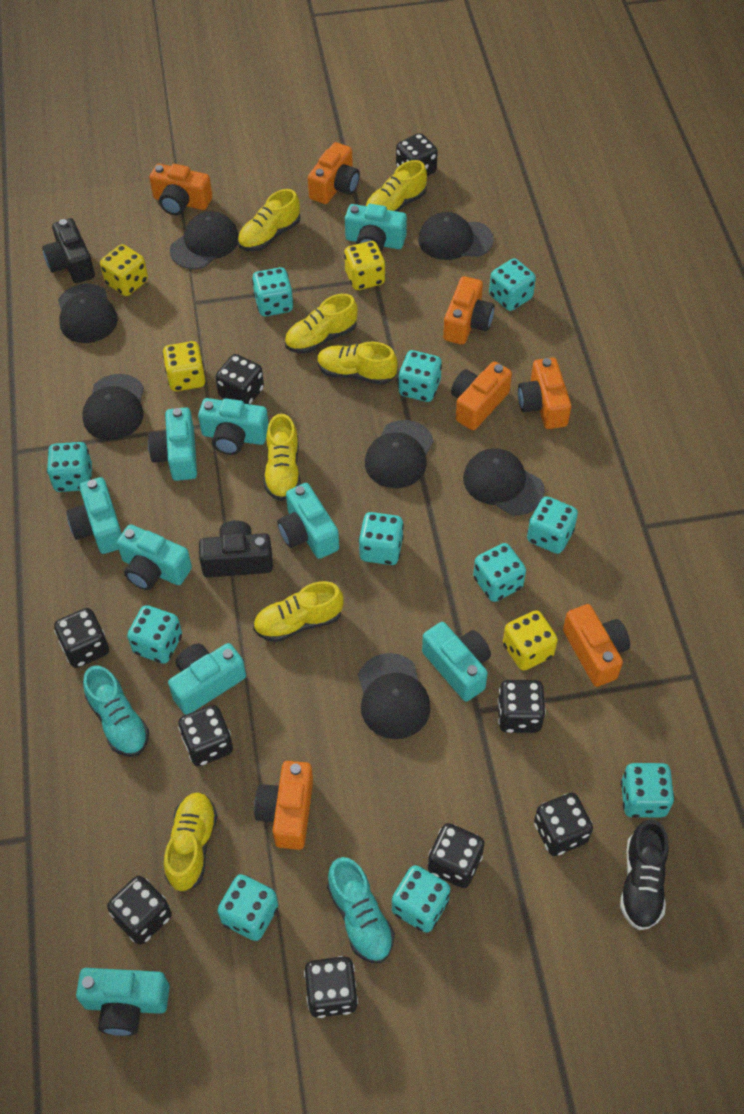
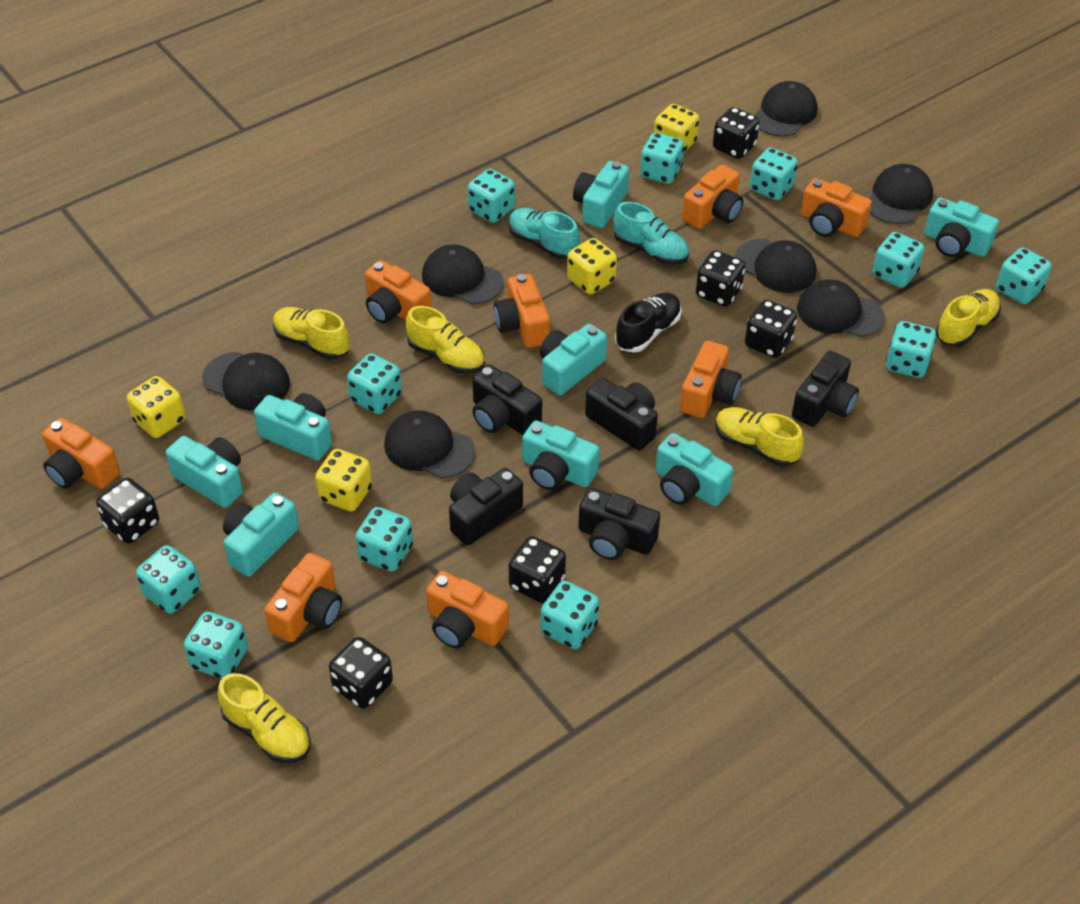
black camera: [42,218,95,283] [199,521,273,578] = 2 -> [449,468,523,545] [472,364,542,435] [578,488,660,560] [585,378,658,450] [792,351,859,427] = 5
black dice: [54,608,109,668] [107,876,172,945] [178,705,233,766] [216,354,264,404] [304,956,358,1018] [396,133,438,176] [428,823,485,888] [497,680,546,733] [534,793,593,856] = 9 -> [96,478,159,544] [329,637,393,709] [509,536,566,603] [696,250,745,307] [713,107,760,159] [745,300,797,358] = 6
orange camera: [149,164,212,215] [254,761,313,850] [308,142,360,204] [443,276,495,345] [451,361,512,430] [518,358,571,429] [563,604,630,687] = 7 -> [42,418,120,489] [265,553,342,642] [365,260,432,324] [426,571,509,649] [493,274,550,348] [680,341,741,418] [682,165,743,229] [801,178,872,237] = 8
turquoise camera: [66,477,122,554] [76,968,170,1036] [117,524,192,590] [148,407,197,481] [168,643,246,715] [198,398,269,455] [277,483,339,559] [345,204,407,252] [422,622,491,702] = 9 -> [166,436,243,508] [223,493,299,577] [254,393,332,460] [522,420,600,490] [540,324,607,395] [573,161,630,228] [655,433,733,506] [924,198,999,257] = 8
yellow shoe: [164,792,217,892] [238,189,300,251] [253,581,344,642] [264,414,301,501] [285,294,358,354] [317,342,397,385] [365,160,427,212] = 7 -> [218,673,311,763] [273,307,350,360] [406,306,485,374] [715,407,804,467] [936,289,1001,347] = 5

